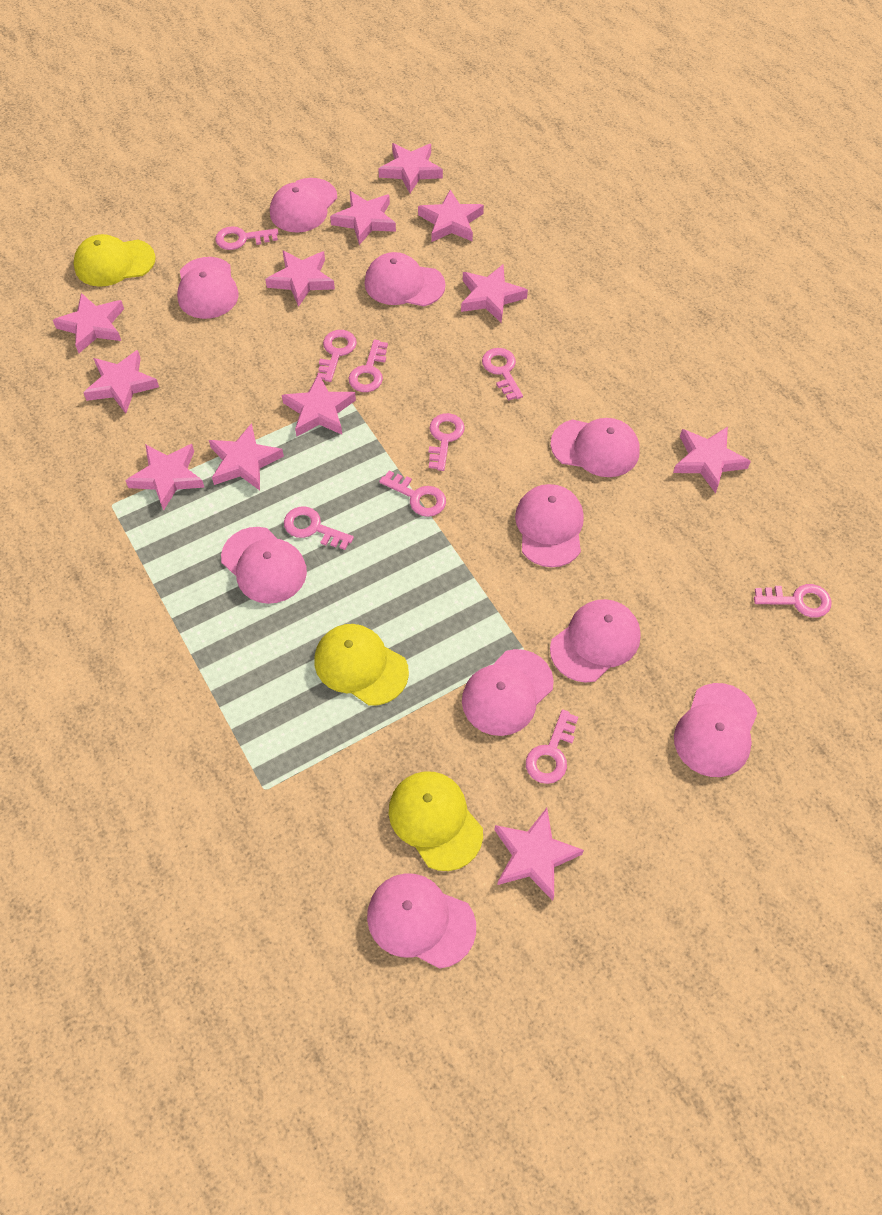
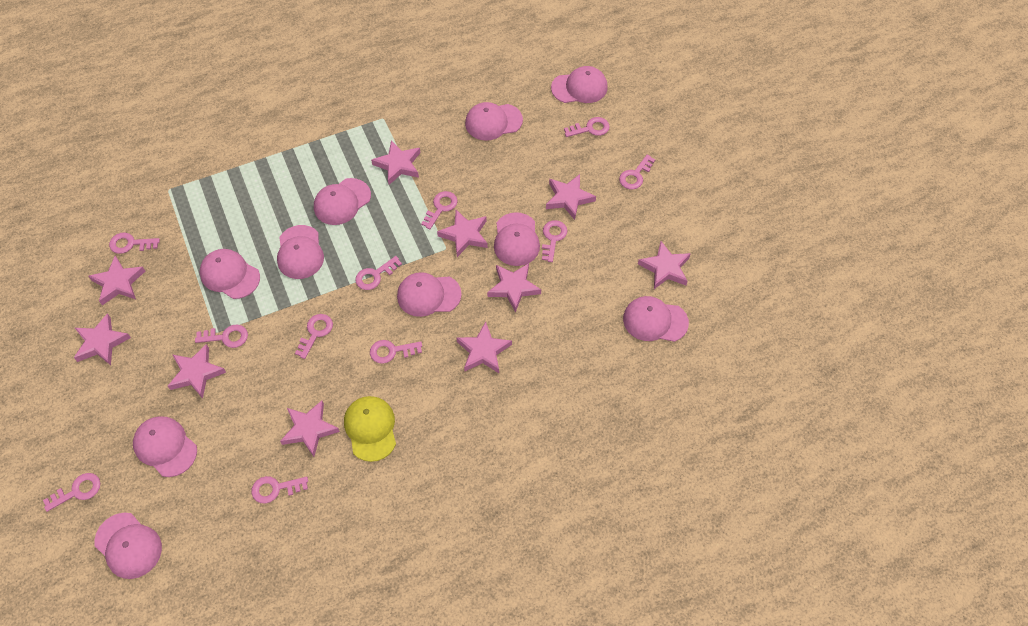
pink key: [215,226,279,250] [284,506,354,550] [317,330,357,382] [348,340,388,392] [379,471,446,517] [429,413,465,471] [482,348,523,401] [526,709,578,784] [754,584,831,618] = 9 -> [43,473,100,512] [109,233,160,254] [195,325,248,348] [251,476,308,504] [295,314,333,359] [355,256,402,290] [370,340,422,364] [421,191,458,229] [542,220,568,262] [564,117,610,137] [619,154,655,190] = 11
pink star: [53,293,124,353] [83,350,159,414] [125,444,205,511] [209,423,284,490] [265,250,335,307] [282,373,356,437] [330,191,396,245] [378,143,443,193] [418,190,484,242] [461,264,528,323] [494,808,584,901] [673,427,751,493] = 12 -> [74,313,131,365] [89,256,145,305] [168,344,226,399] [280,401,340,457] [371,140,420,185] [437,210,488,257] [457,322,512,373] [487,263,541,313] [546,174,596,220] [638,241,691,289] = 10
yellow cap: [74,234,155,287] [314,624,409,706] [389,771,483,871] = 3 -> [344,396,396,462] = 1

